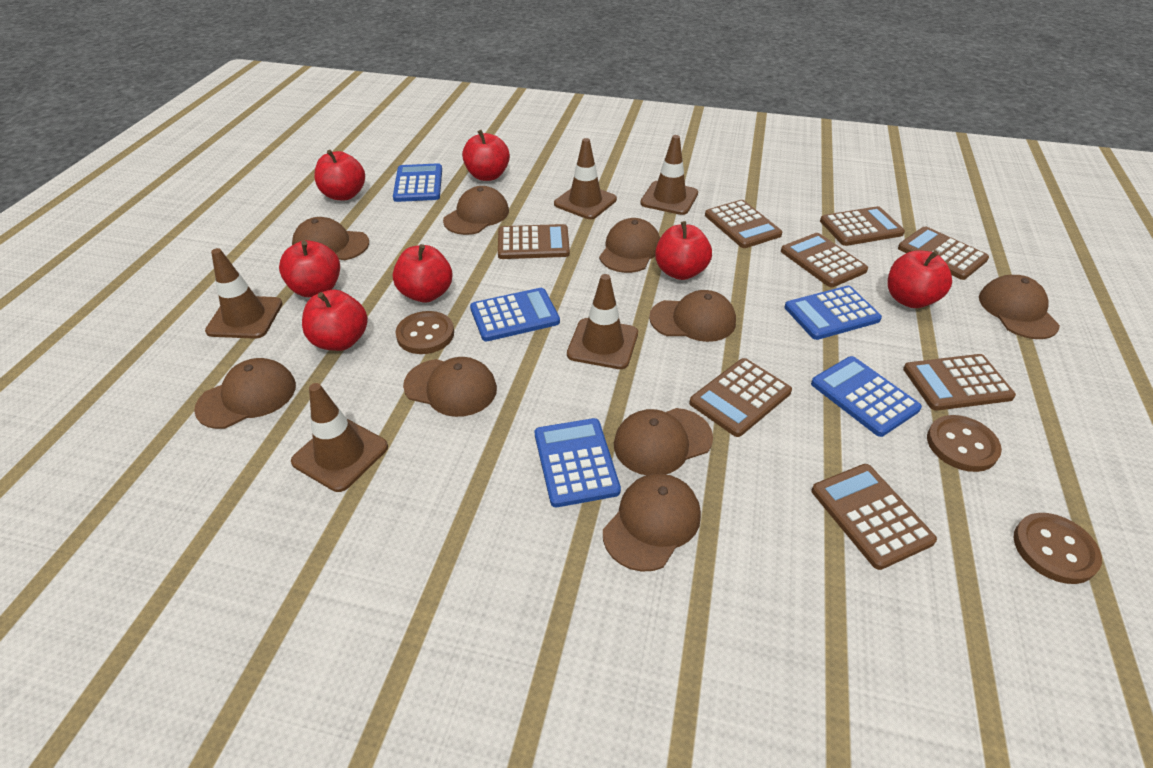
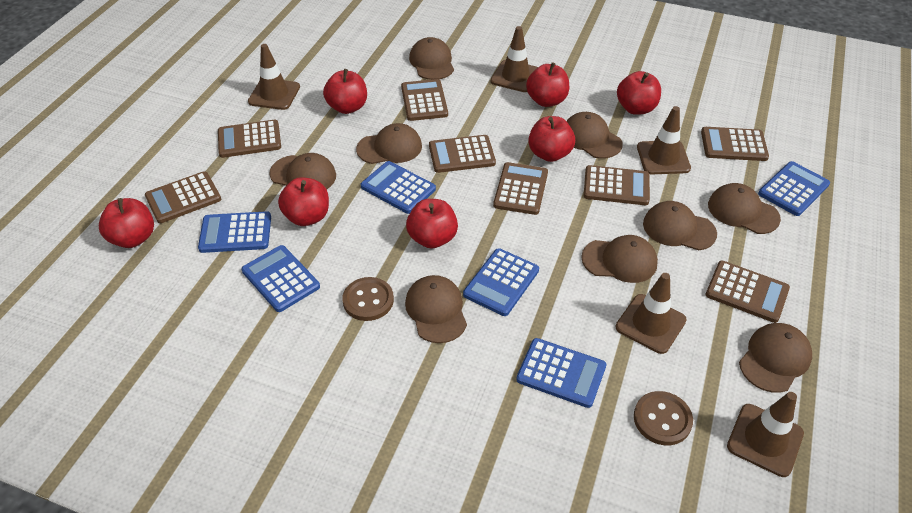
blue calculator: [393,163,442,202] [470,288,560,341] [535,418,621,507] [785,286,882,340] [811,356,922,437] = 5 -> [198,211,271,253] [241,245,320,312] [361,161,436,214] [463,248,539,316] [516,338,606,408] [758,161,830,216] = 6
brown button: [395,311,454,354] [927,415,1002,472] [1014,513,1102,584] = 3 -> [342,277,394,321] [634,391,693,445] = 2

